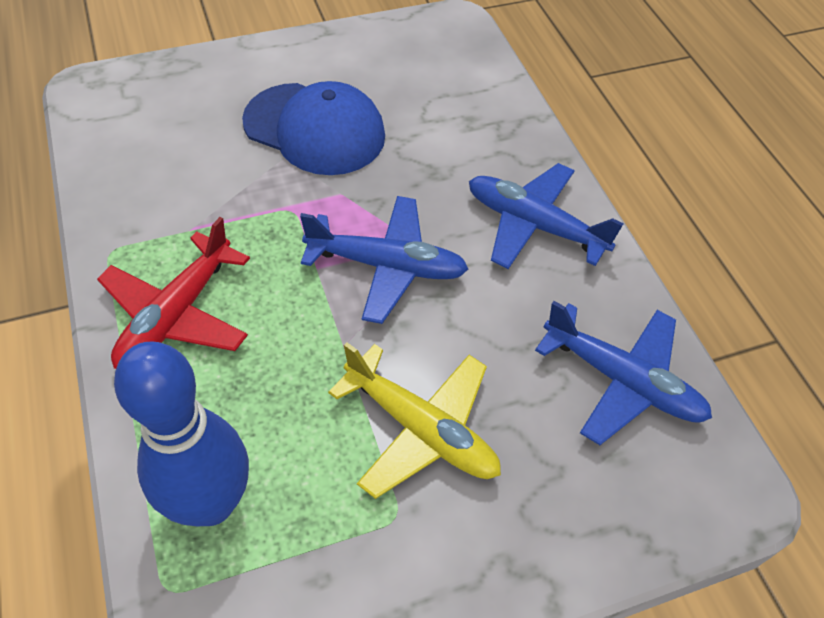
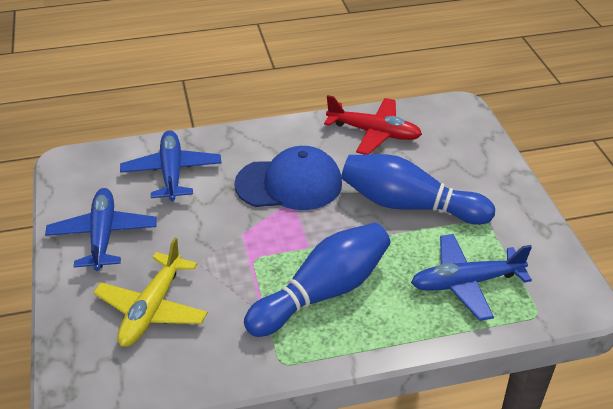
blue bowling pin: [114,342,249,527] = 1 -> [244,223,390,337] [341,154,495,225] = 2

